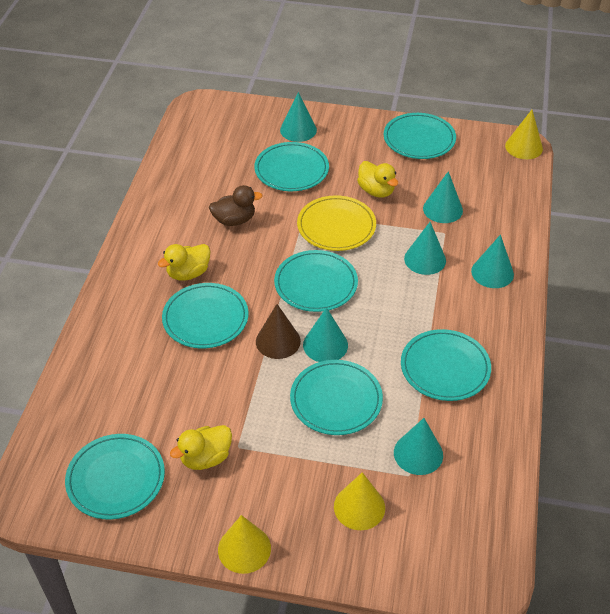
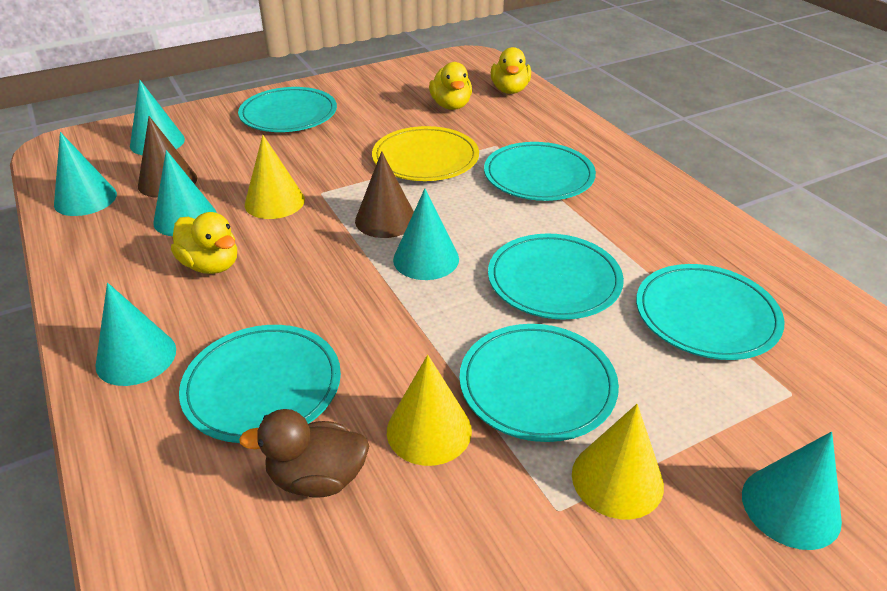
brown cone: [256,304,301,359] = 1 -> [138,116,197,198] [355,151,414,238] = 2
turquoise plate: [65,434,165,520] [162,283,249,348] [254,142,329,191] [274,250,358,312] [290,360,383,435] [384,113,456,159] [401,329,491,401] = 7 -> [179,325,341,443] [238,87,337,132] [460,324,619,442] [484,142,596,201] [488,233,624,320] [636,264,784,360] = 6

